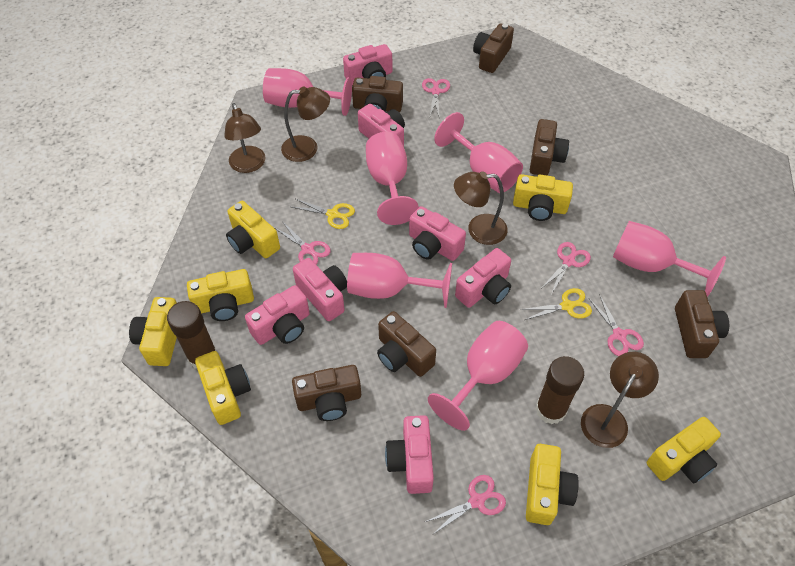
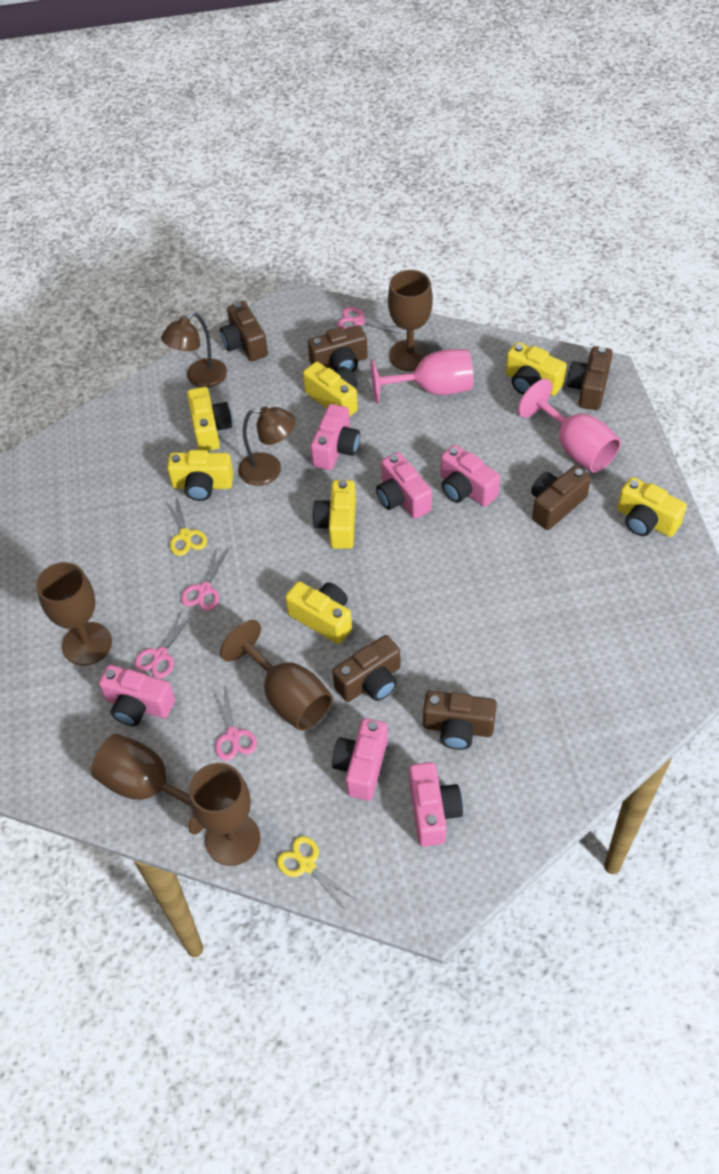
brown glue stick: [167,301,217,369] [536,356,584,424] = 2 -> none = 0
brown goblet: none = 0 -> [36,562,112,666] [91,734,204,835] [189,763,260,866] [220,620,333,731] [388,270,433,371] = 5
brown lamp: [224,103,266,173] [281,87,330,162] [454,171,508,245] [581,352,659,448] = 4 -> [161,312,227,388] [238,407,295,486] = 2
pink camera: [245,285,310,345] [293,258,347,321] [343,44,392,85] [358,104,405,146] [385,415,434,494] [409,206,466,261] [455,248,511,308] = 7 -> [99,665,175,726] [310,404,360,470] [332,718,388,801] [376,452,432,519] [409,762,463,847] [440,445,500,507] = 6
pink goblet: [263,68,352,116] [347,253,452,308] [366,132,419,225] [428,321,528,431] [434,112,523,193] [613,221,726,297] = 6 -> [370,349,474,404] [518,379,621,473] = 2
pink scissors: [273,221,331,265] [422,78,450,119] [425,475,506,535] [542,242,591,294] [589,294,644,356] = 5 -> [135,612,193,678] [181,548,229,611] [214,686,257,761] [337,307,400,334] = 4

